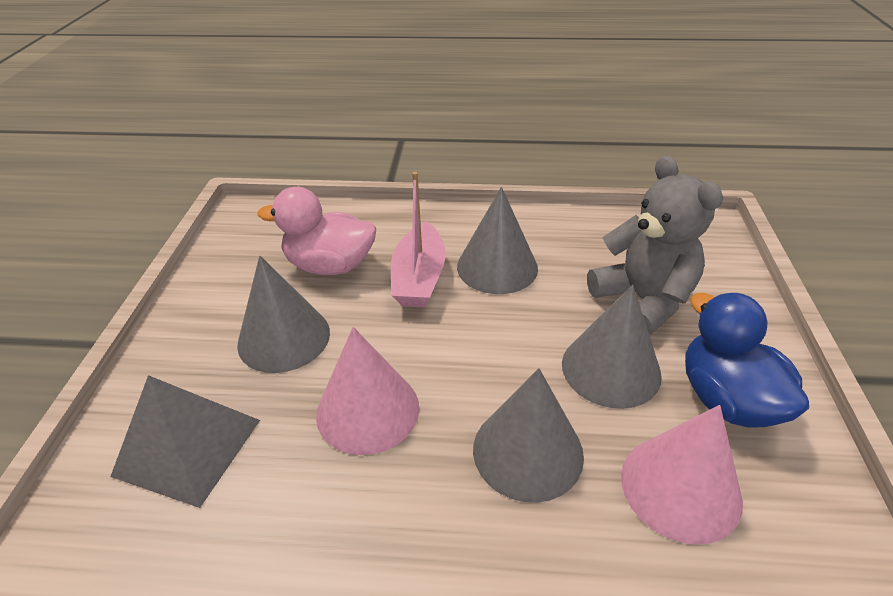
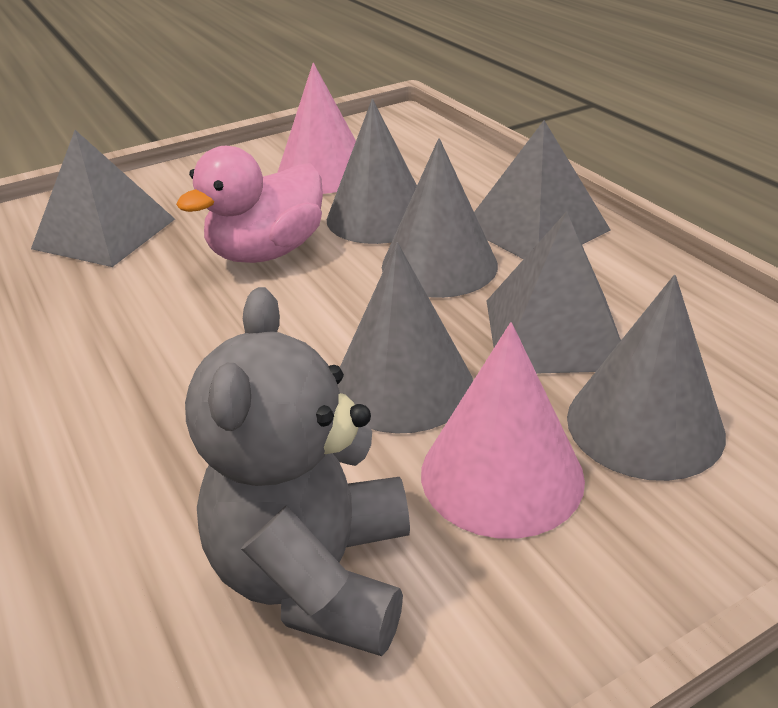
blue duck: [685,293,809,427] = 1 -> none = 0
grey pyramid: [110,375,260,508] = 1 -> [31,130,175,267] [474,120,610,259] [487,211,621,373] = 3
pink boat: [391,172,446,308] = 1 -> none = 0

